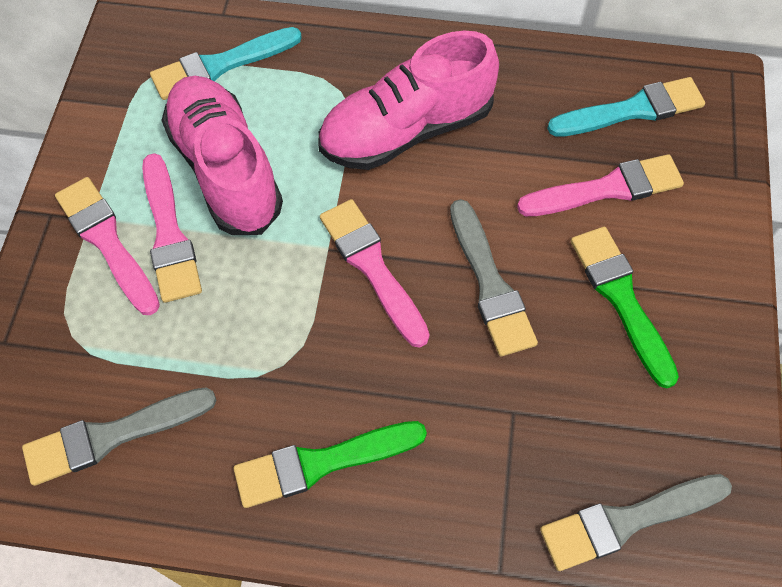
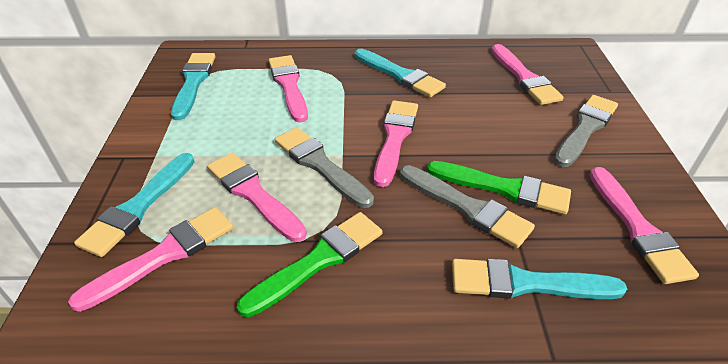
pink brush: [55,177,160,315] [142,153,202,303] [320,199,430,347] [517,154,684,216] = 4 -> [68,207,233,312] [207,153,307,242] [269,55,308,123] [374,100,418,187] [491,44,564,105] [589,167,699,284] = 6
pink shoe: [161,76,283,235] [318,31,499,170] = 2 -> none = 0
turquoise brush: [150,27,302,100] [547,77,705,137] = 2 -> [74,153,194,257] [171,53,215,120] [355,49,446,97] [452,259,627,299] = 4

